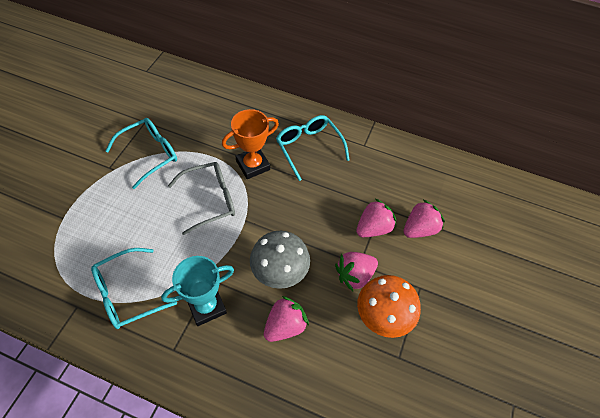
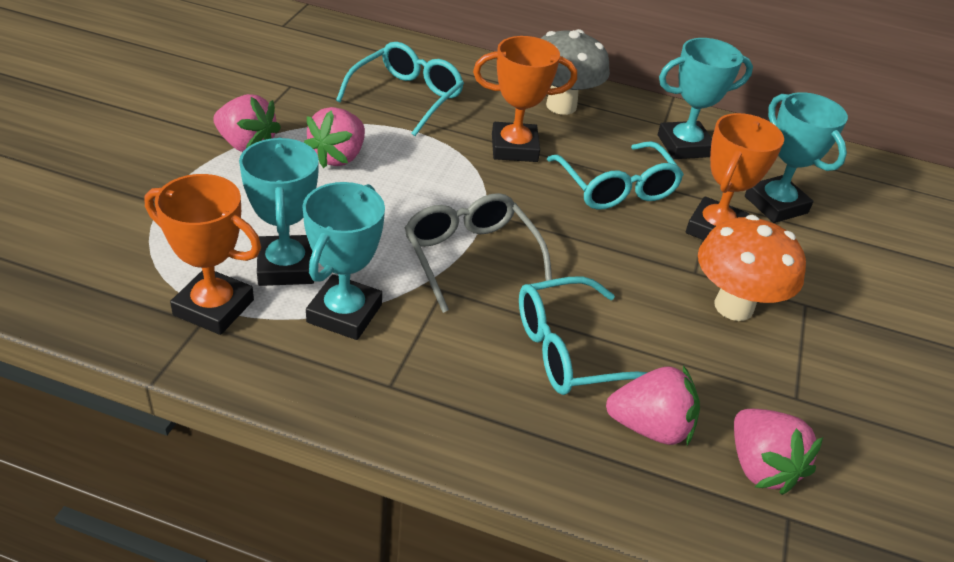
orange trophy: [222,109,279,179] = 1 -> [145,174,261,335] [473,36,577,162] [686,113,784,240] = 3
turquoise trophy: [161,256,234,326] = 1 -> [239,137,319,286] [302,182,385,340] [658,38,753,159] [745,92,848,223] = 4

